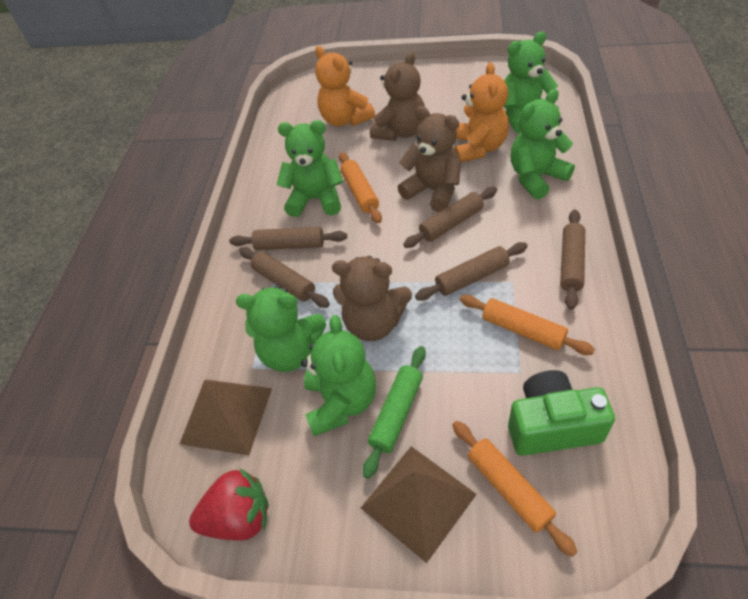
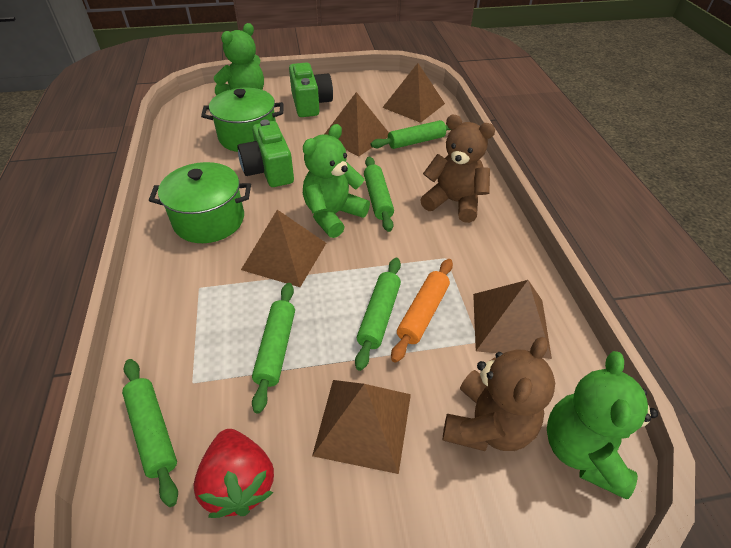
brown pyramid: [180,379,272,455] [361,446,477,563] = 2 -> [241,210,326,287] [312,380,411,474] [325,92,389,156] [382,63,445,123] [473,280,552,359] = 5
brown rolling pin: [229,227,347,250] [239,247,330,308] [403,187,497,248] [415,242,528,301] [560,210,585,310] = 5 -> none = 0
brown teddy bear: [332,256,412,341] [370,52,425,141] [398,106,461,212] = 3 -> [420,115,495,223] [442,337,555,451] = 2
green camera: [508,370,615,456] = 1 -> [238,120,294,187] [289,63,333,117] = 2
green pot: none = 0 -> [149,162,251,243] [201,88,284,152] = 2
green rolling pin: [363,346,426,479] = 1 -> [122,359,178,507] [252,283,295,414] [355,258,401,371] [364,157,394,232] [371,120,451,149] = 5
green teddy bear: [235,286,326,372] [277,120,343,217] [301,315,376,436] [504,32,558,133] [510,89,575,199] = 5 -> [214,23,264,95] [303,124,370,238] [547,351,658,499] = 3
orange rolling pin: [339,152,382,223] [453,421,577,557] [460,295,595,355] = 3 -> [391,259,453,363] = 1
orange teddy bear: [315,46,375,126] [455,62,509,162] = 2 -> none = 0

